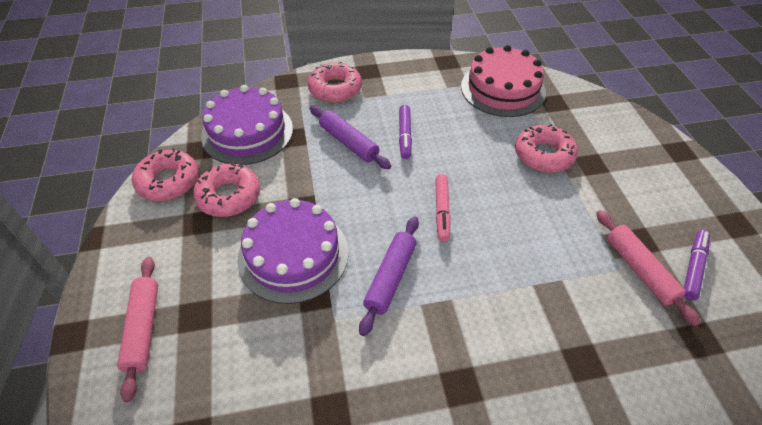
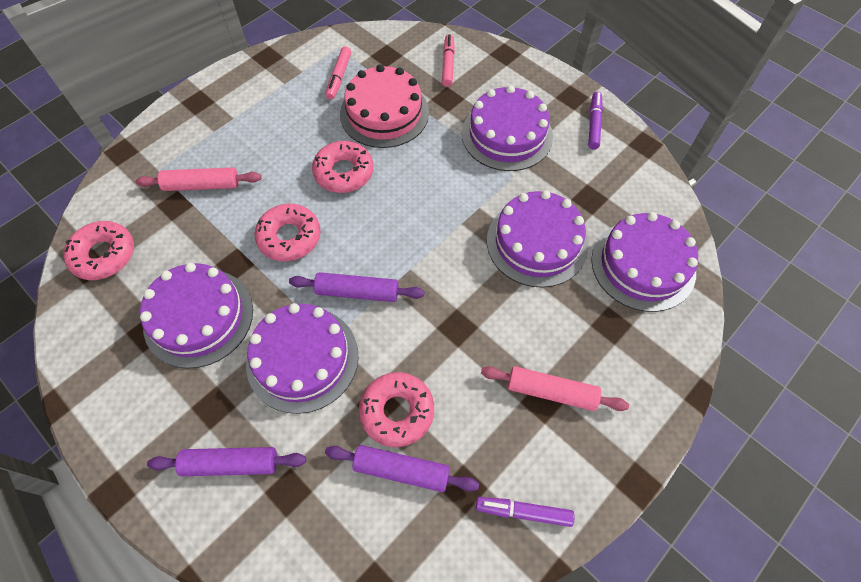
pink marker: [435,174,451,242] = 1 -> [325,46,351,100] [442,34,455,87] = 2
purple cake: [201,85,293,165] [237,198,349,304] = 2 -> [140,263,253,368] [246,303,359,414] [462,85,553,171] [487,190,588,288] [591,212,698,312] = 5
purple rolling pin: [310,105,391,169] [359,217,419,336] = 2 -> [147,447,306,476] [289,272,424,302] [325,445,479,492] = 3

